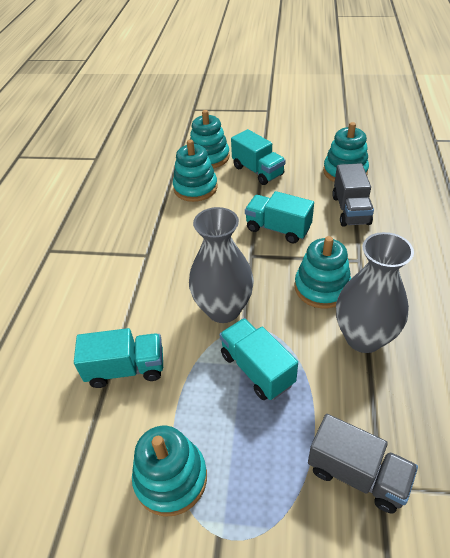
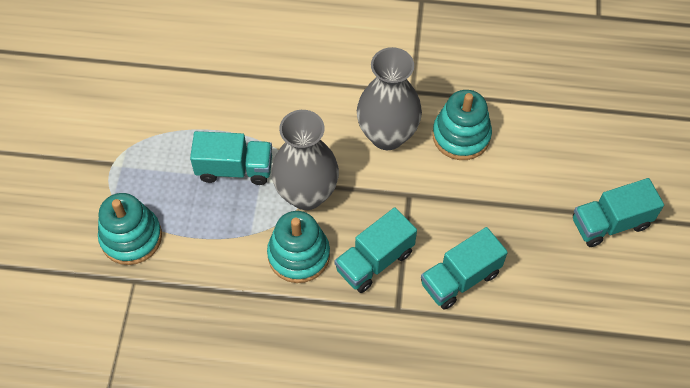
grey truck: [308,414,418,514] [332,163,374,227] = 2 -> none = 0
turquoise stacking toy: [132,426,207,517] [173,140,217,202] [190,110,230,169] [294,236,351,309] [323,122,369,182] = 5 -> [98,193,162,265] [267,211,330,283] [432,90,492,160] = 3

